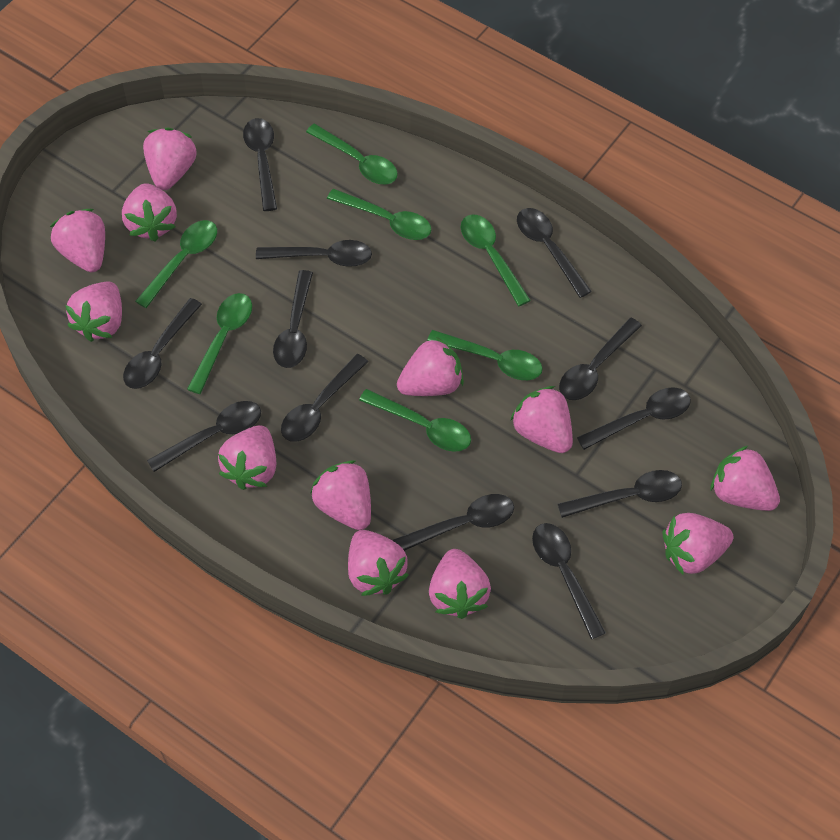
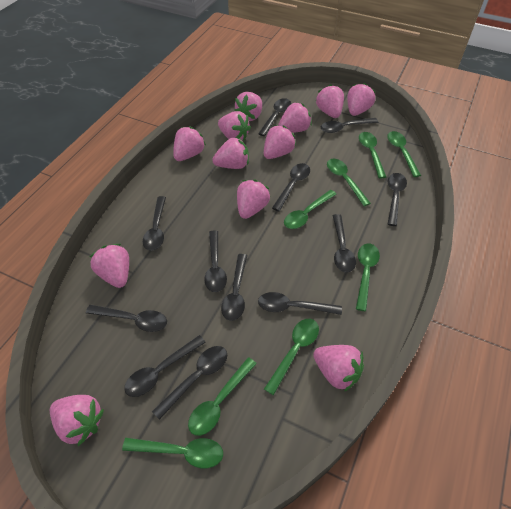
green spoon: [135,220,217,308] [187,293,252,394] [306,124,398,185] [327,189,431,240] [359,389,471,452] [427,330,543,380] [461,214,531,306] = 7 -> [122,438,223,468] [188,357,257,436] [264,319,319,395] [284,190,336,229] [327,159,371,206] [356,244,380,311] [359,132,386,178] [387,131,421,177] = 8

